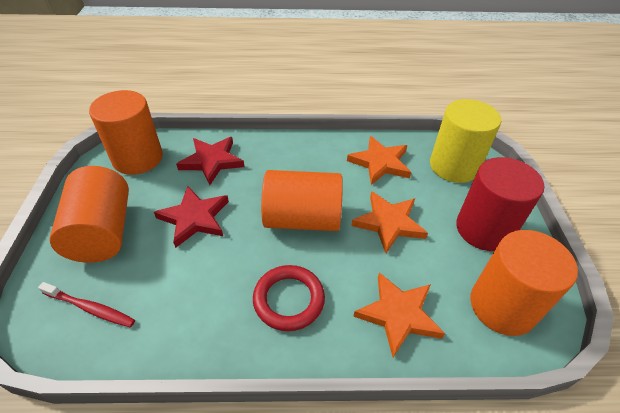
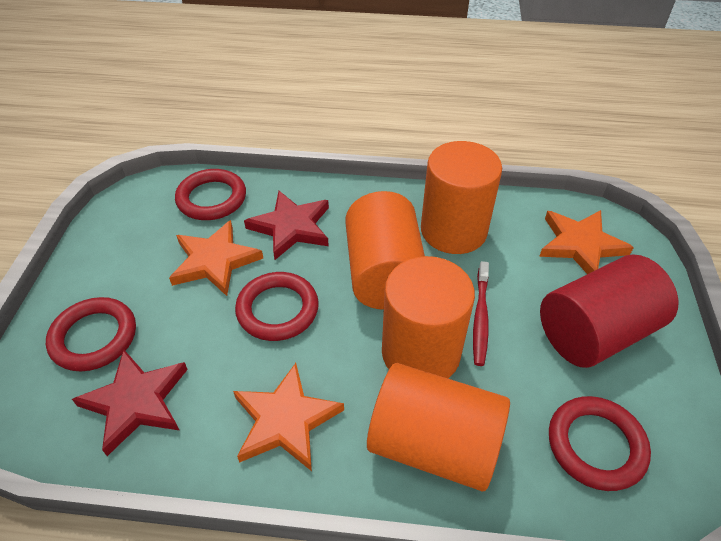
red ring: [253,265,325,331] = 1 -> [46,297,136,371] [175,169,246,220] [235,272,319,341] [549,396,651,491] = 4
yellow cylinder: [430,99,501,183] = 1 -> none = 0

